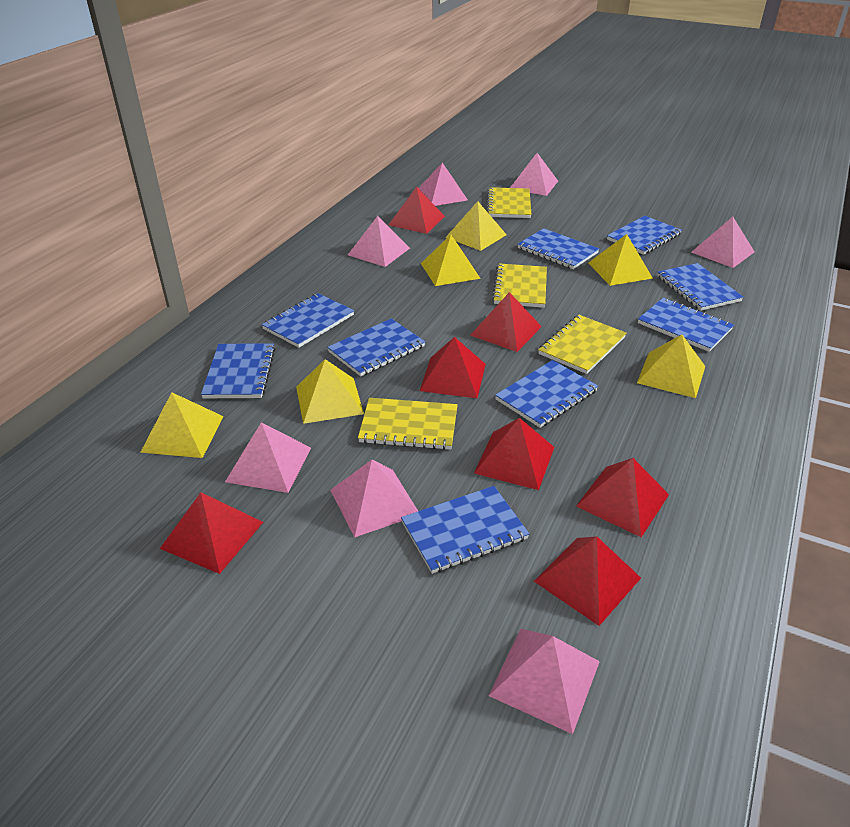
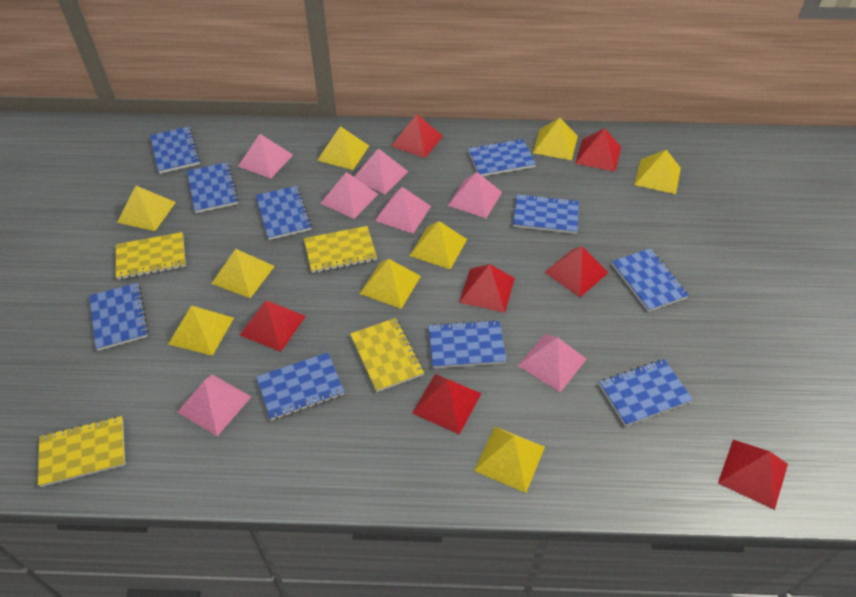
blue notebook: [201,343,275,398] [262,293,354,348] [327,318,425,377] [401,486,529,574] [495,360,598,428] [518,228,599,269] [607,216,682,255] [638,298,734,352] [657,263,744,311] = 9 -> [89,283,149,351] [150,126,200,174] [187,162,239,213] [256,186,312,240] [256,352,344,420] [428,320,507,368] [468,139,536,176] [513,194,579,234] [599,359,693,426] [612,248,689,312] = 10
yellow pyramid: [140,392,224,458] [296,359,364,424] [421,235,481,286] [446,201,507,251] [588,234,653,286] [637,334,705,398] = 6 -> [117,186,176,231] [168,305,234,356] [211,249,275,298] [317,126,369,170] [360,259,421,309] [409,221,467,269] [474,427,545,493] [533,118,578,160] [634,150,681,194] = 9

